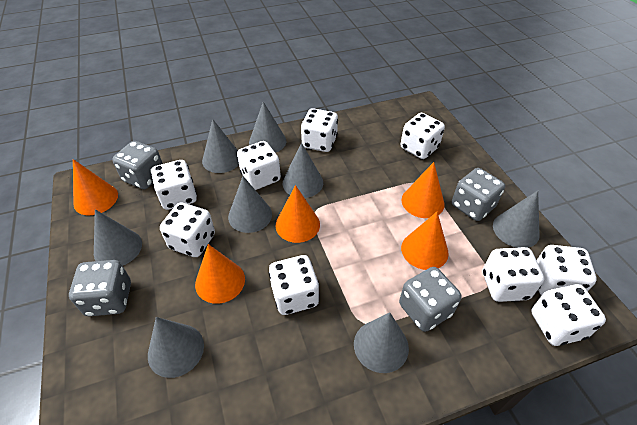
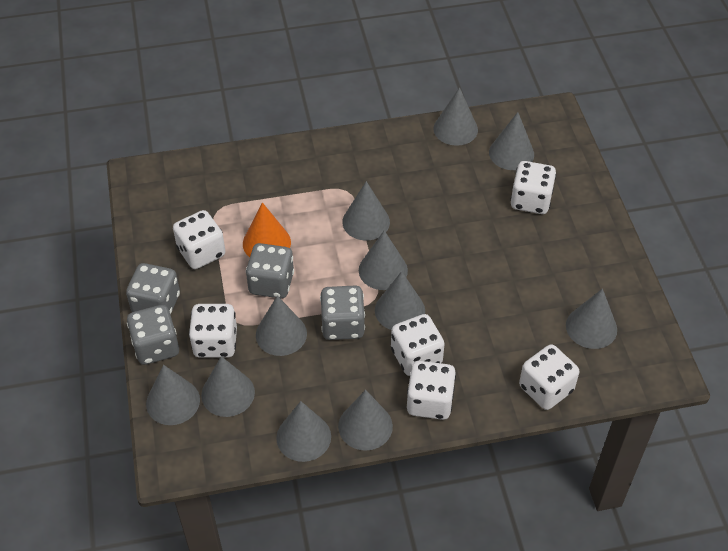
grey cone: [94,209,142,266] [148,317,204,378] [202,119,239,173] [228,176,272,233] [249,102,287,153] [283,143,323,198] [354,312,409,373] [493,191,540,248] = 8 -> [146,365,200,425] [201,356,255,417] [256,296,307,356] [276,401,331,462] [338,390,393,451] [342,181,390,240] [359,231,408,290] [375,271,425,330] [433,87,478,146] [489,112,534,170] [566,289,617,349] = 11
orange cone: [73,159,118,215] [195,244,245,304] [276,185,320,243] [401,212,449,270] [402,162,445,218] = 5 -> [243,202,291,257] = 1
white dice: [151,160,197,210] [160,202,215,257] [237,141,281,190] [269,255,319,315] [301,108,338,152] [401,113,445,159] [483,247,544,302] [531,284,606,346] [537,245,596,295] = 9 -> [173,210,226,269] [189,304,237,358] [391,314,445,376] [407,361,456,420] [510,161,556,214] [519,344,579,410] = 6

